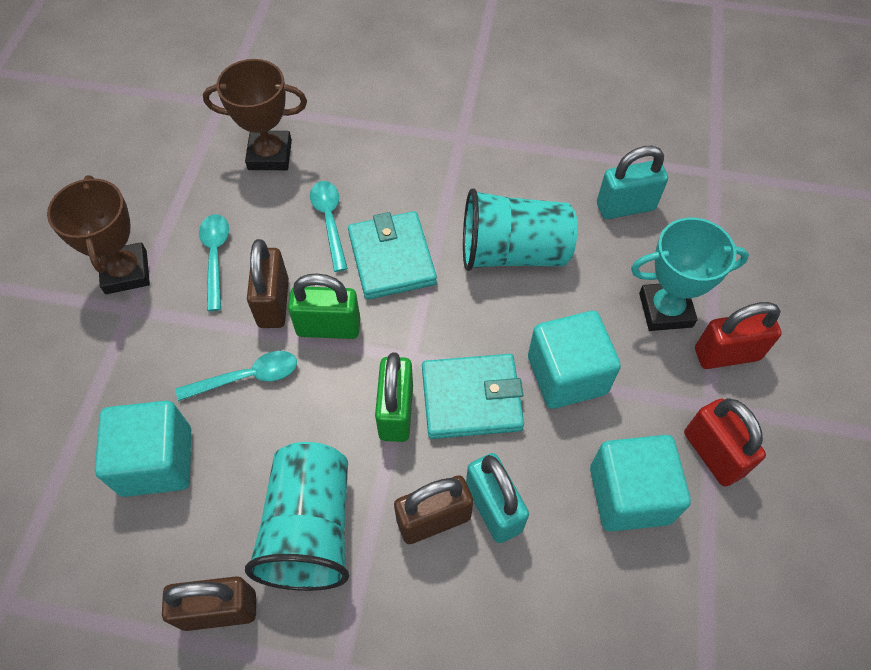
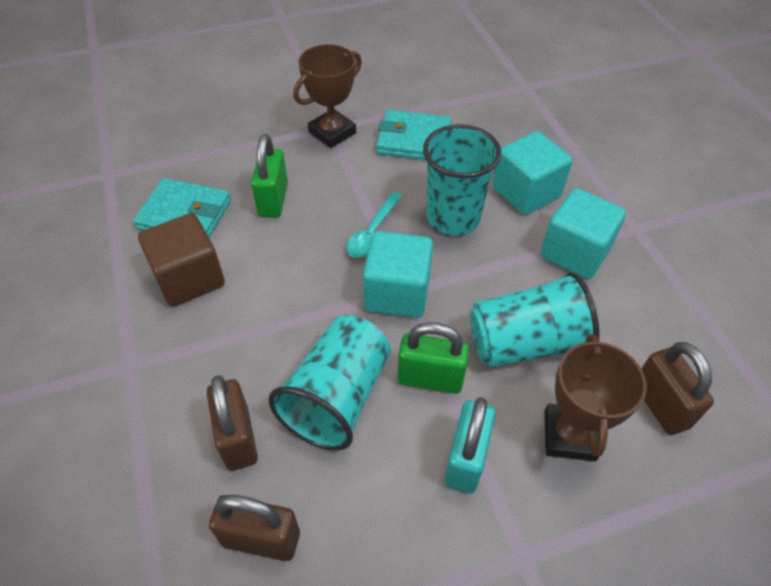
brown cube: none = 0 -> [138,213,225,307] = 1
red padlock: [684,398,766,486] [695,302,782,369] = 2 -> none = 0
turquoise cup: [245,442,349,591] [463,188,577,271] = 2 -> [268,315,391,451] [423,124,501,236] [470,272,599,367] = 3
turquoise padlock: [466,453,529,543] [597,146,668,219] = 2 -> [445,397,496,493] = 1
turquoise spoon: [176,351,297,401] [199,214,229,311] [310,181,348,272] = 3 -> [346,192,402,258] = 1
turquoise trophy: [631,218,749,331] = 1 -> none = 0

